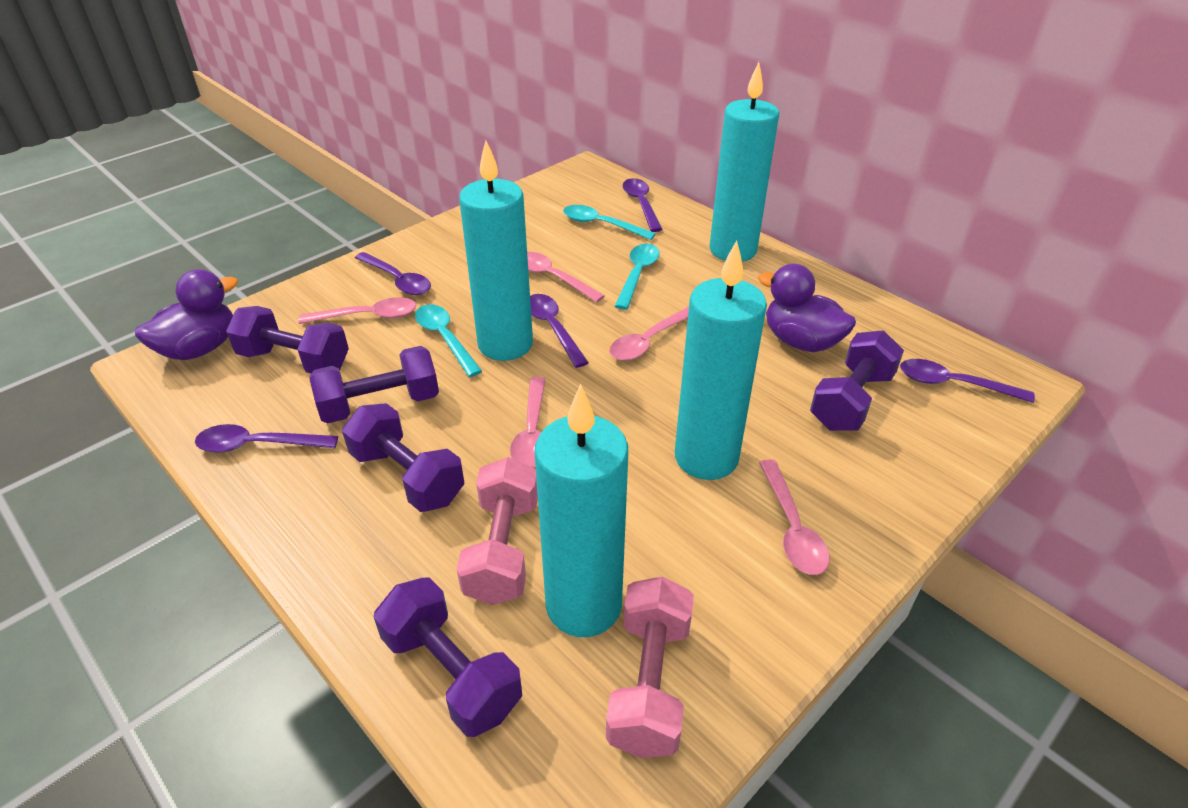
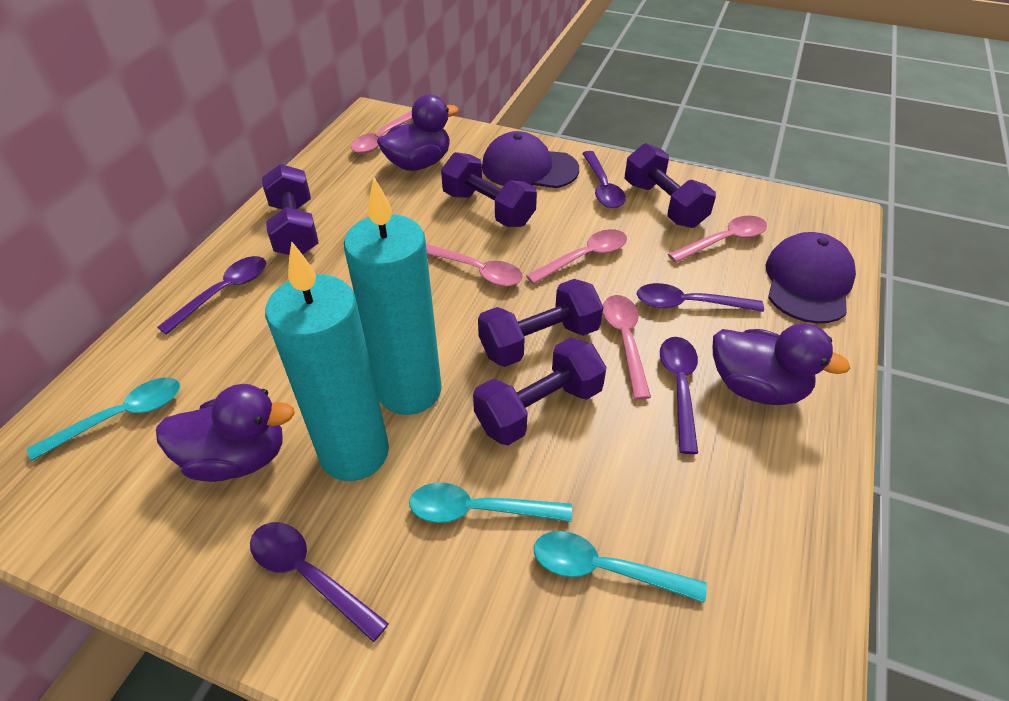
pink dumbbell: [457,457,538,605] [606,577,694,758] = 2 -> none = 0
purple cap: none = 0 -> [482,131,579,188] [766,232,856,324] = 2
purple duck: [135,269,238,360] [758,264,856,352] = 2 -> [156,384,295,482] [377,94,459,171] [713,324,850,405] = 3
turquoise candle: [459,141,533,361] [535,384,628,637] [675,240,767,480] [709,62,779,262] = 4 -> [265,241,389,481] [344,178,442,415] = 2

